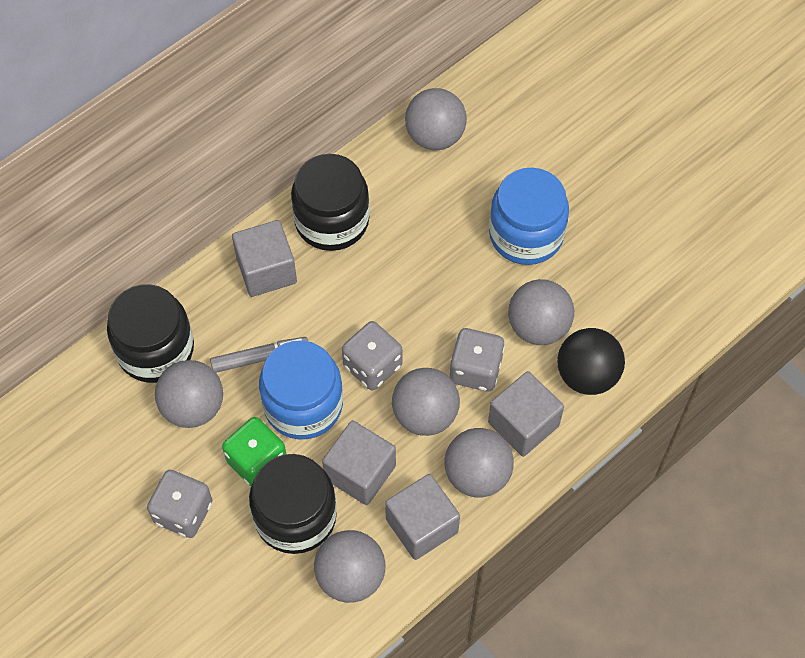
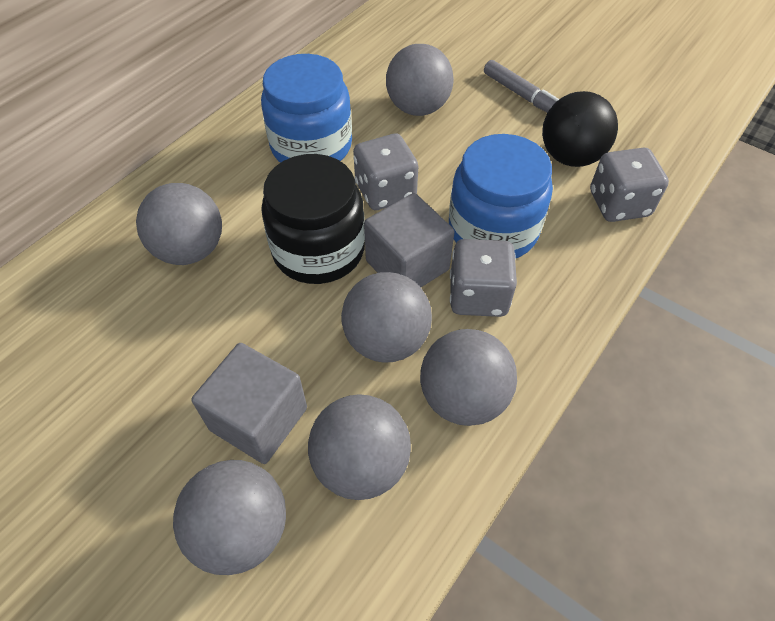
black jar: [107,284,194,383] [249,454,337,554] [291,154,370,251] = 3 -> [261,154,365,284] = 1
green dice: [222,417,286,486] = 1 -> none = 0
grey cube: [232,220,297,297] [322,420,396,505] [385,474,460,560] [488,371,564,457] = 4 -> [191,343,307,464] [364,193,455,287] = 2

